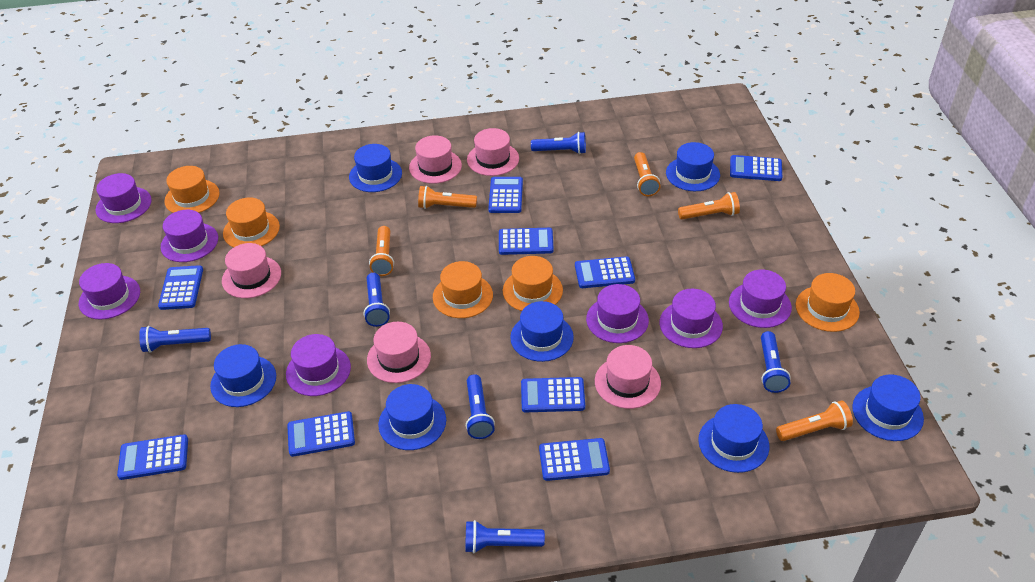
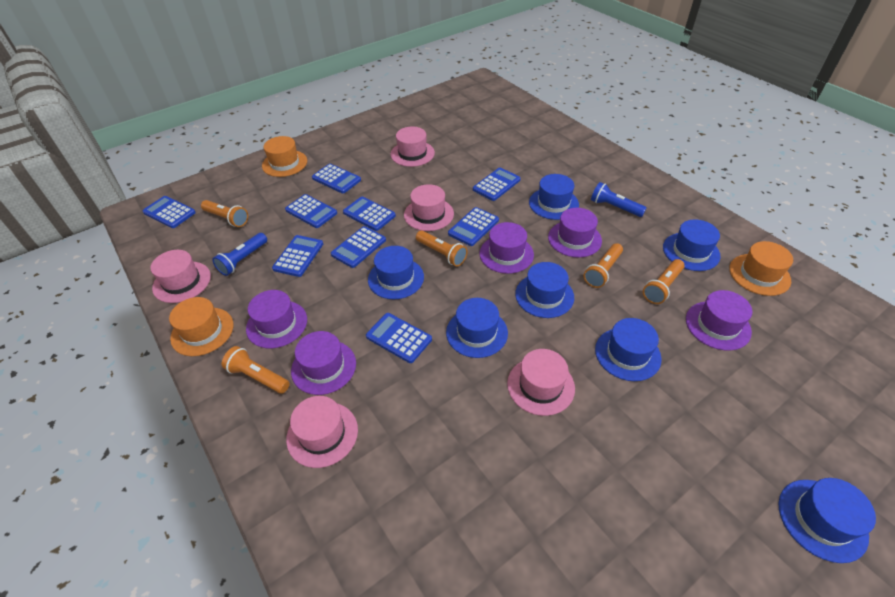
blue flashlight: [139,326,211,353] [364,273,390,327] [465,520,545,553] [466,374,495,439] [531,132,586,154] [761,331,791,393] = 6 -> [212,233,267,276] [591,182,647,217] = 2
orange hat: [164,166,220,213] [223,197,280,247] [433,261,493,318] [503,256,563,311] [796,273,860,332] = 5 -> [169,297,233,356] [262,136,307,177] [729,241,793,296] = 3
purple hat: [79,263,140,319] [96,173,152,223] [161,210,218,262] [286,334,351,396] [586,284,649,343] [660,289,723,348] [729,269,792,328] = 7 -> [246,290,307,348] [291,331,356,395] [479,222,534,274] [548,208,602,258] [686,290,752,351] = 5

